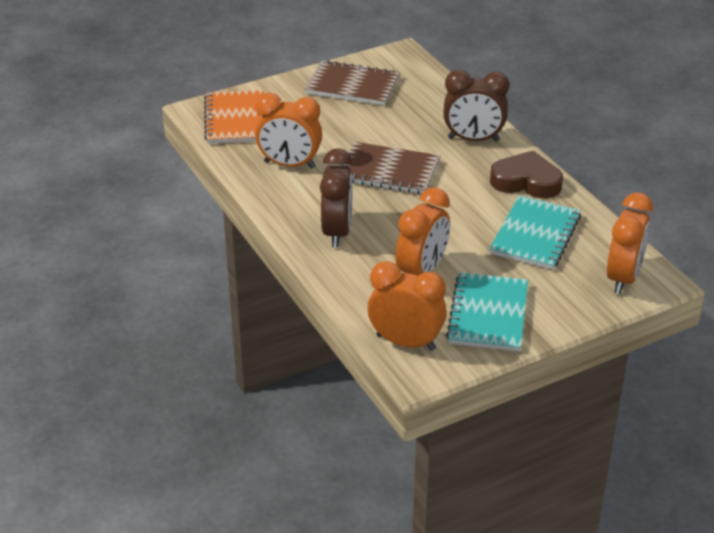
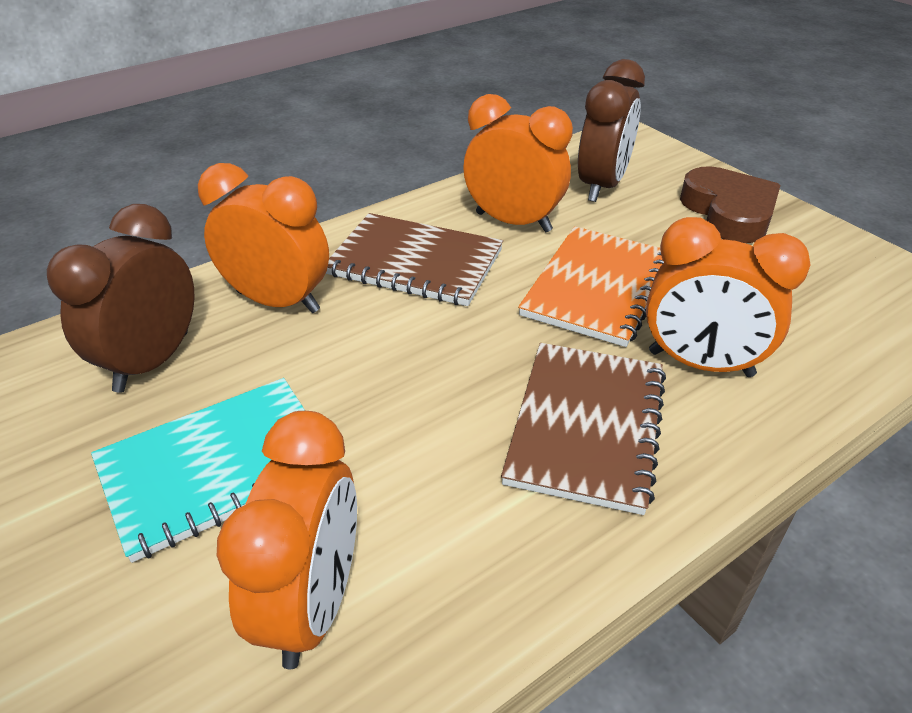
turquoise notebook: [446,272,528,352] [489,196,581,270] = 2 -> [91,378,305,563] = 1

